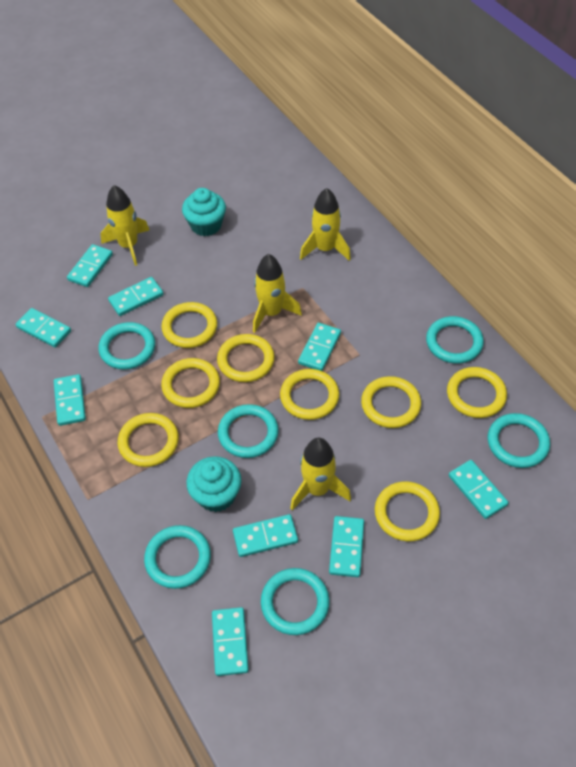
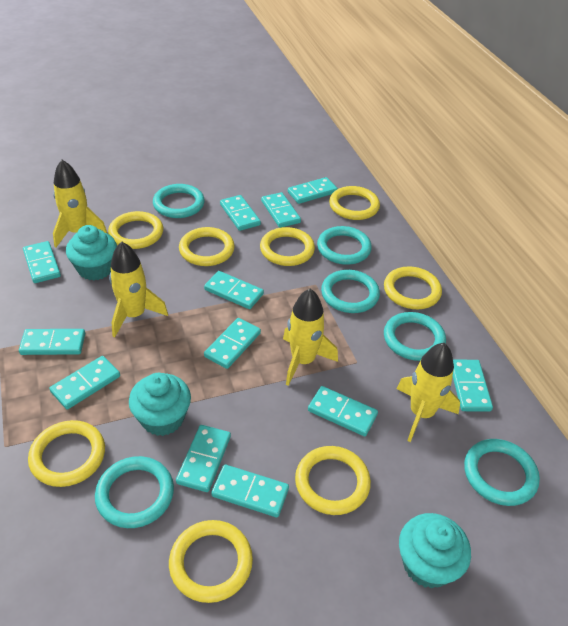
turquoise cupcake: [182,188,226,236] [186,456,242,512] = 2 -> [66,225,117,281] [129,373,191,436] [399,513,471,589] = 3
turquoise domino: [16,308,71,348] [54,374,86,426] [67,244,113,287] [108,277,164,316] [212,607,249,676] [233,514,298,557] [298,323,341,371] [329,516,364,577] [449,460,508,519] = 9 -> [19,329,85,355] [23,241,61,283] [49,356,120,410] [176,425,231,492] [204,271,264,309] [204,318,261,369] [211,464,289,517] [220,195,261,231] [261,192,301,228] [288,177,338,204] [308,386,378,436] [453,359,493,412] = 12

